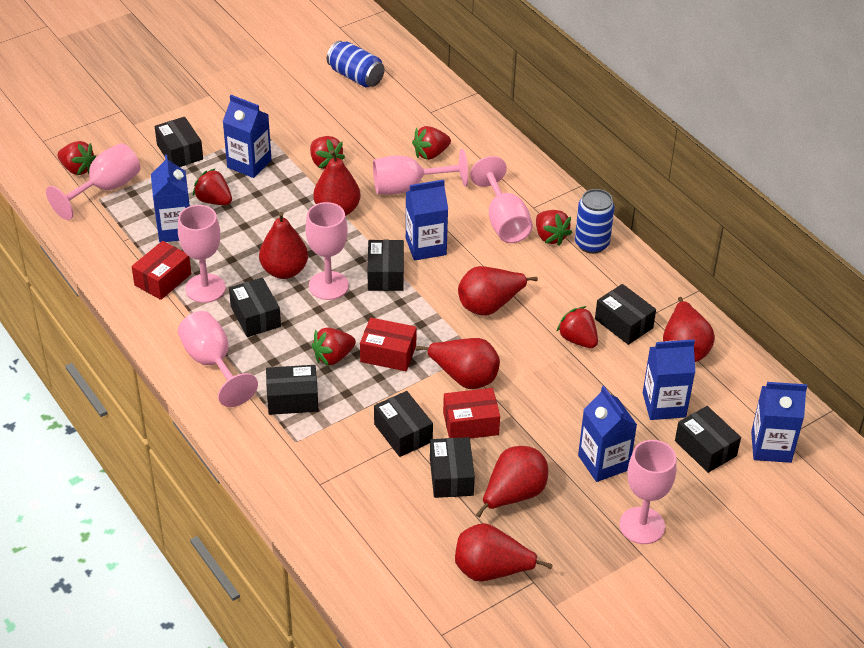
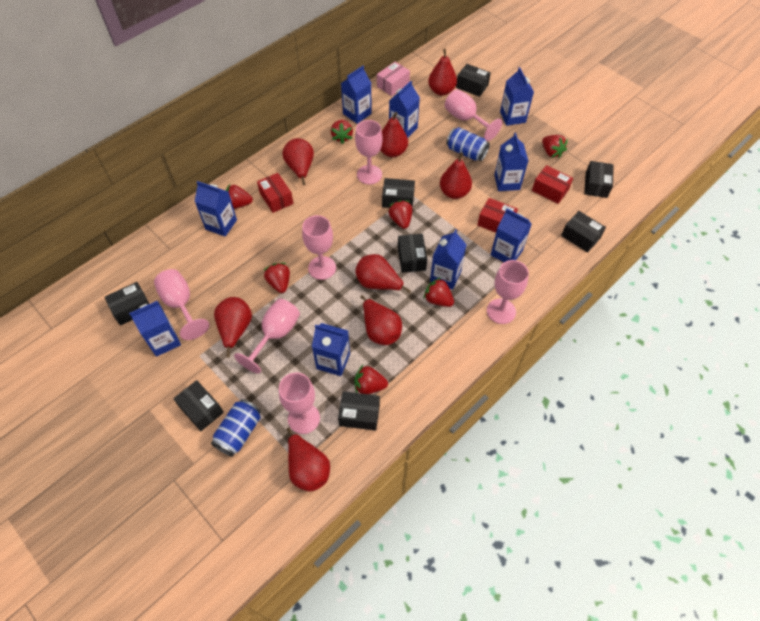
blue carton: [151,155,190,242] [223,95,272,178] [406,180,448,261] [578,386,637,482] [643,339,695,420] [751,382,807,463] = 6 -> [129,301,181,357] [194,181,237,236] [312,323,350,376] [341,66,372,124] [389,81,420,138] [430,229,467,289] [491,209,532,262] [494,133,528,191] [500,67,534,126] = 9
pink box: none = 0 -> [377,62,410,96] = 1
red pear: [259,212,308,279] [313,150,360,216] [416,338,500,389] [455,523,553,582] [458,266,538,316] [475,446,548,518] [663,297,715,362] = 7 -> [214,297,252,357] [282,138,314,185] [286,428,330,492] [355,254,411,293] [360,295,402,345] [380,112,408,157] [428,49,457,96] [440,152,472,199] = 8

